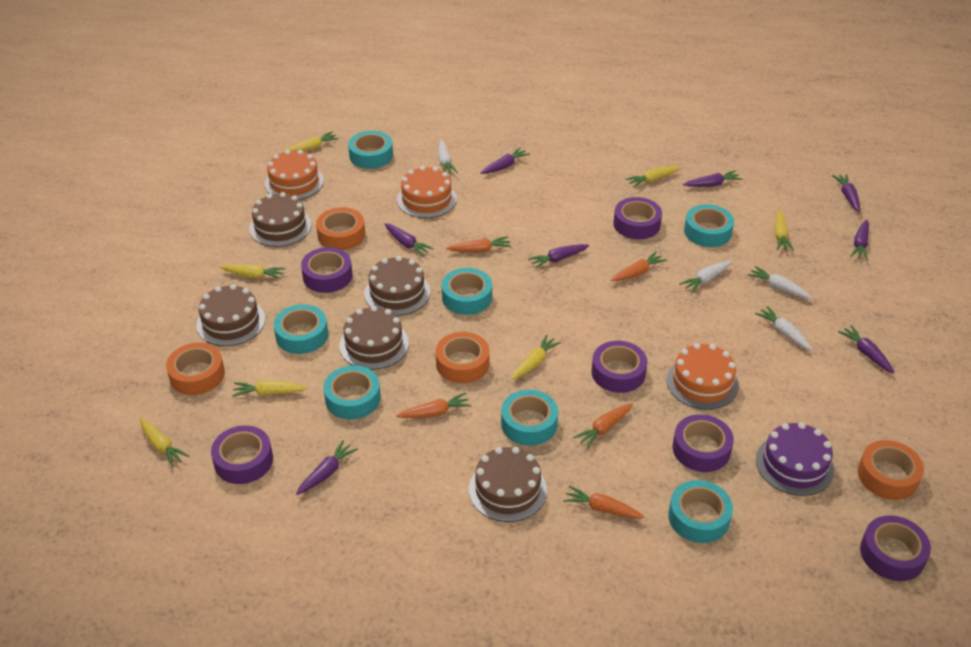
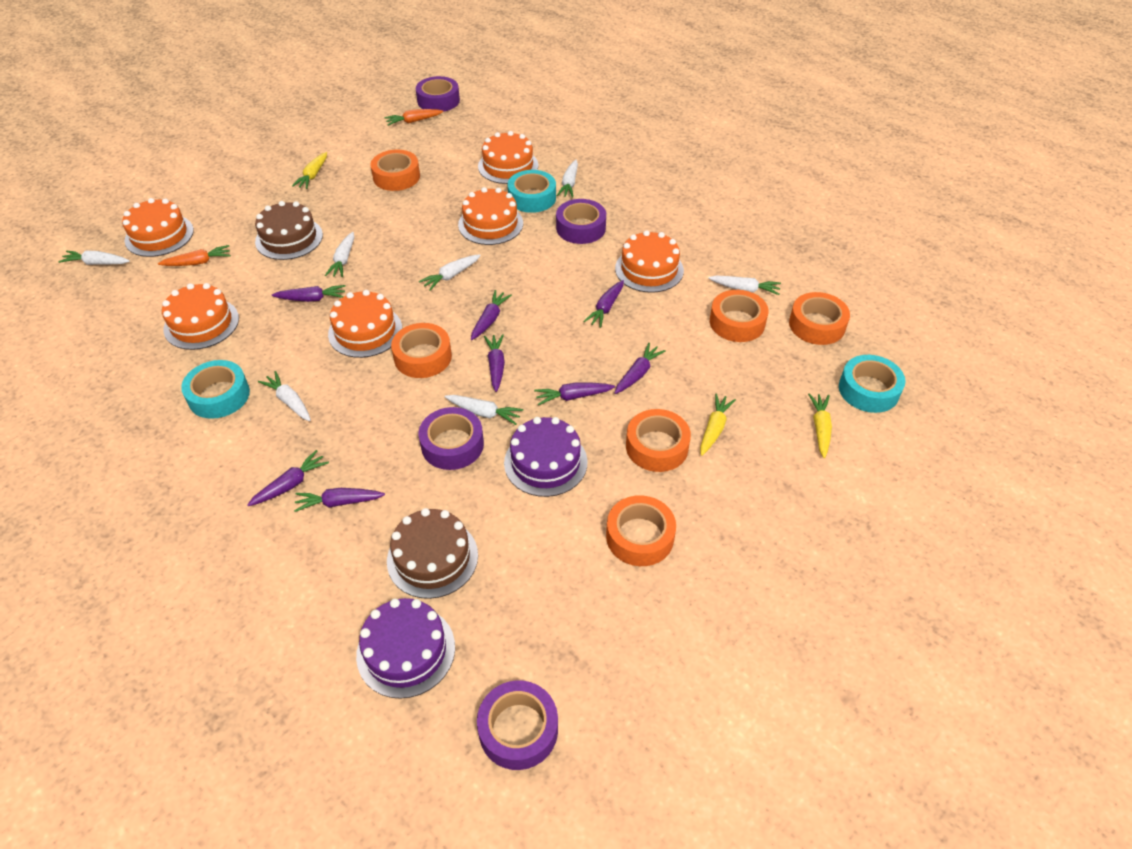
brown cake: [197,284,265,346] [249,192,311,247] [340,306,409,370] [364,256,430,316] [469,447,547,522] = 5 -> [255,201,323,260] [387,508,478,599] = 2
orange cake: [265,150,324,200] [397,166,457,218] [667,343,739,410] = 3 -> [122,198,194,257] [162,283,239,350] [328,290,402,358] [458,187,523,245] [478,131,539,184] [615,230,684,293] = 6
orange carrot: [396,392,471,418] [446,236,511,252] [563,485,645,519] [573,404,633,449] [611,251,667,281] = 5 -> [158,245,231,266] [385,109,443,126] = 2
orange tape: [166,343,225,395] [316,207,365,250] [436,332,490,383] [858,440,924,500] = 4 -> [370,150,420,191] [391,323,452,378] [606,495,676,566] [626,409,691,472] [710,290,769,342] [789,292,850,345] = 6
purple cake: [756,422,834,496] = 1 -> [356,598,455,699] [504,417,587,497] = 2
purple tape: [211,425,273,484] [301,247,353,293] [591,341,647,393] [613,197,662,239] [672,414,734,472] [860,515,931,581] = 6 -> [416,76,460,112] [419,407,484,470] [477,680,558,770] [556,199,606,244] = 4
turquoise tape: [273,304,328,354] [323,365,381,419] [348,131,393,169] [442,268,492,315] [501,390,558,445] [668,480,733,543] [684,204,734,247] = 7 -> [181,360,250,419] [508,170,556,213] [839,355,906,413] = 3
white carrot: [438,140,458,174] [679,261,732,293] [748,266,812,299] [755,306,813,351] = 4 -> [58,250,130,265] [258,371,311,421] [325,232,354,277] [419,254,481,291] [445,395,523,425] [557,160,578,198] [708,275,781,295] = 7
yellow carrot: [140,418,189,467] [220,264,286,279] [232,380,307,397] [283,131,339,153] [511,335,561,380] [625,166,680,188] [774,210,794,251] = 7 -> [292,152,327,189] [700,393,736,456] [808,393,832,458] = 3

